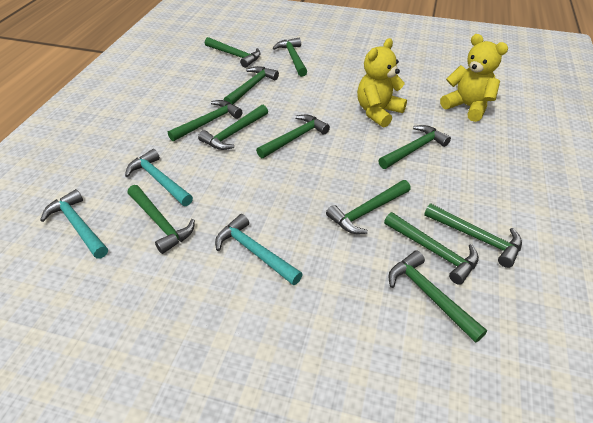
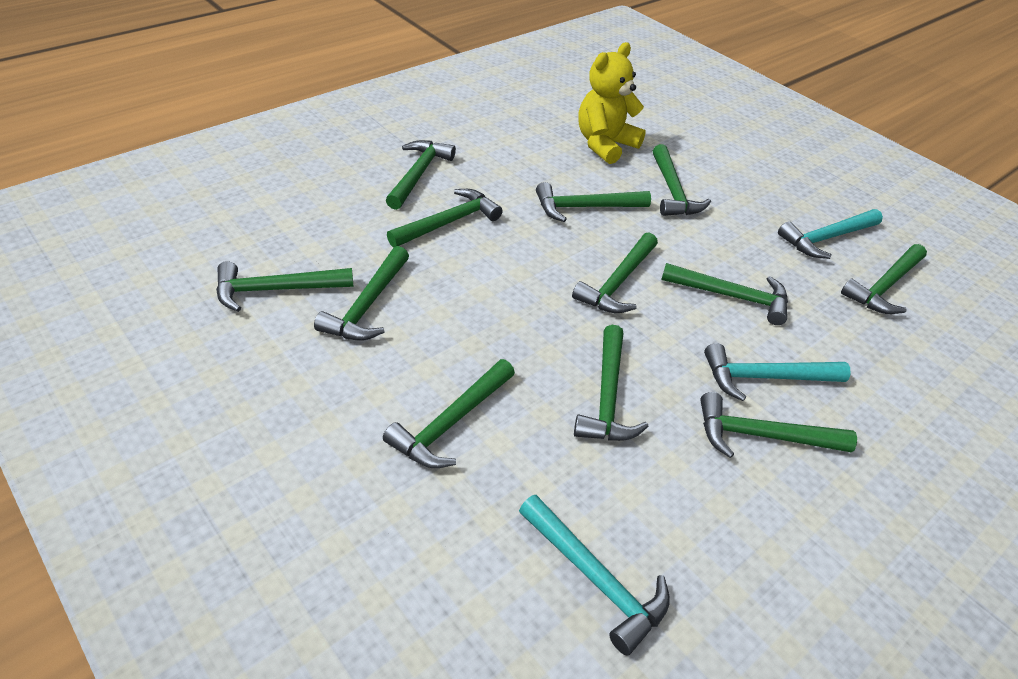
yellow teddy bear: [357,38,407,127] [440,34,508,122] = 2 -> [578,42,646,164] = 1

